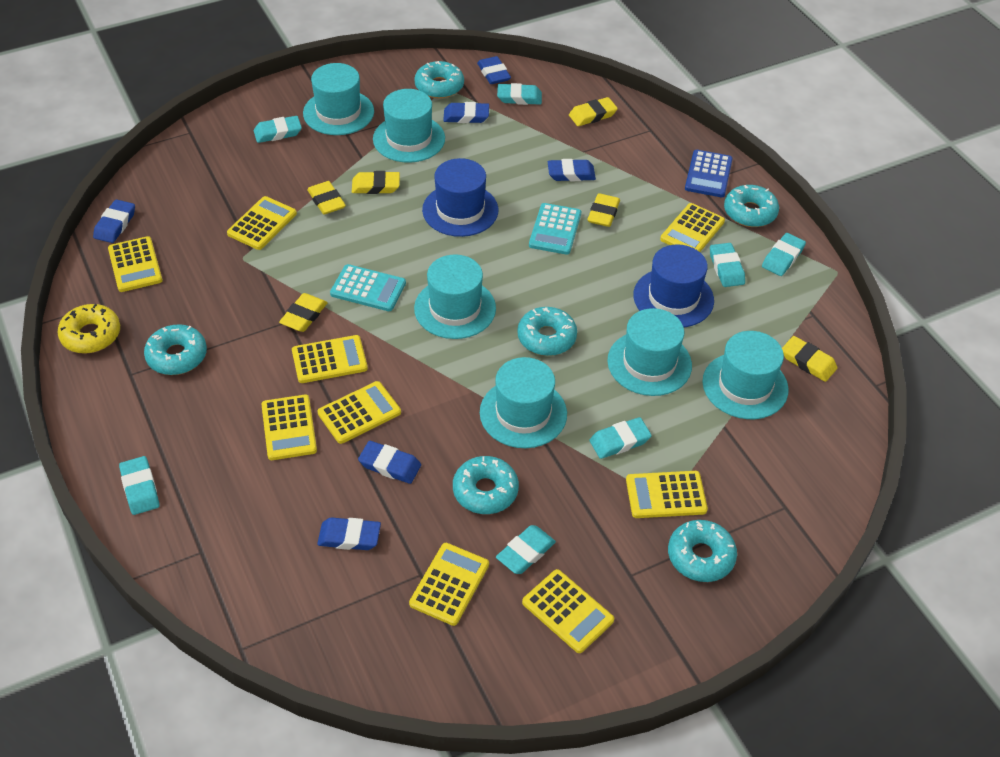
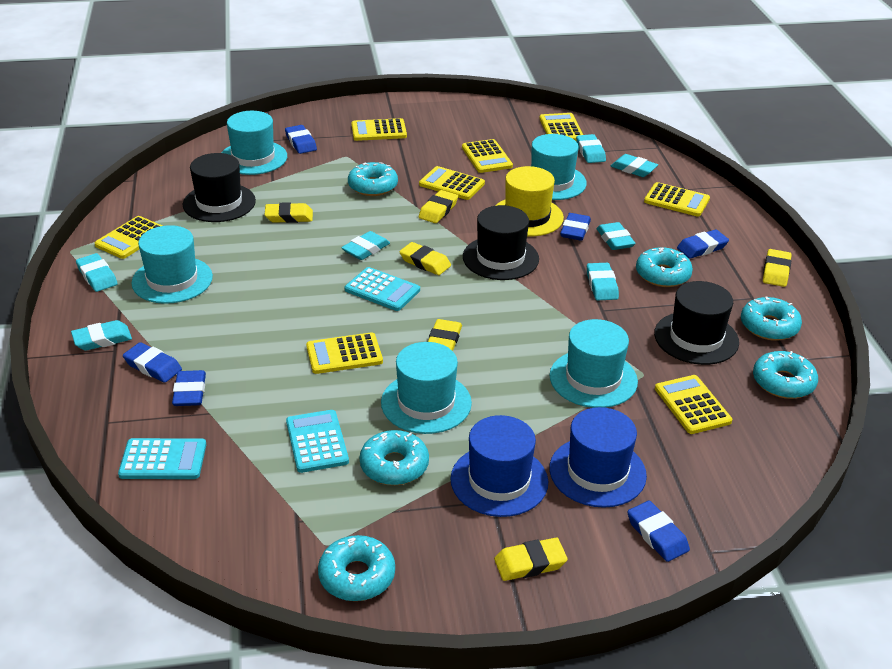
black hat: none = 0 -> [183,153,256,222] [463,205,539,280] [654,281,739,365] = 3
blue calculator: [685,150,733,197] = 1 -> none = 0
turquoise calculator: [330,264,406,311] [529,203,581,255] = 2 -> [118,438,206,479] [286,410,349,473] [345,267,420,311] = 3
turquoise hat: [303,63,374,135] [373,89,445,163] [414,255,496,339] [480,357,567,448] [607,308,692,396] [702,331,789,419] = 6 -> [131,225,213,304] [221,111,287,175] [381,342,472,434] [531,134,587,200] [550,319,638,408] = 5
yellow calculator: [108,236,163,292] [227,196,297,250] [261,395,317,460] [292,335,368,383] [317,381,401,444] [409,543,489,626] [522,569,614,653] [626,471,708,518] [660,203,725,252] = 9 -> [95,216,162,259] [306,332,383,374] [351,118,407,141] [419,166,485,200] [462,139,513,173] [539,113,583,141] [644,182,710,217] [655,375,732,434] = 8
yellow donut: [58,304,120,354] = 1 -> none = 0
yellow hat: none = 0 -> [495,166,564,236] = 1

